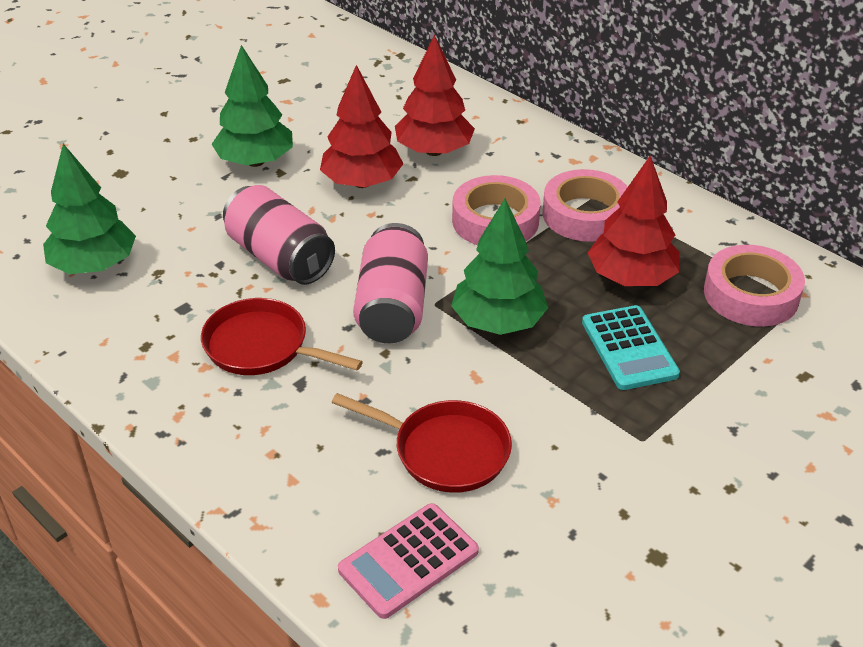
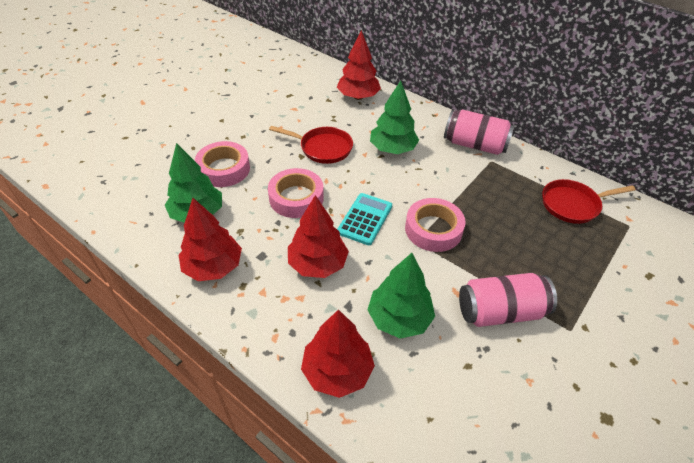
pink calculator: [338,503,479,619] = 1 -> none = 0
red tree: [320,65,404,188] [395,35,475,156] [588,156,680,286] = 3 -> [179,198,242,281] [288,195,349,278] [301,309,375,398] [337,30,381,100] = 4

